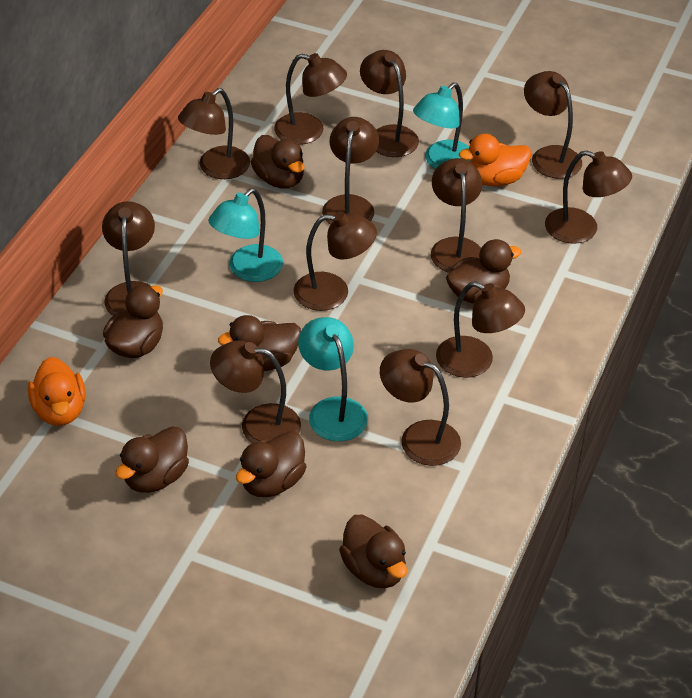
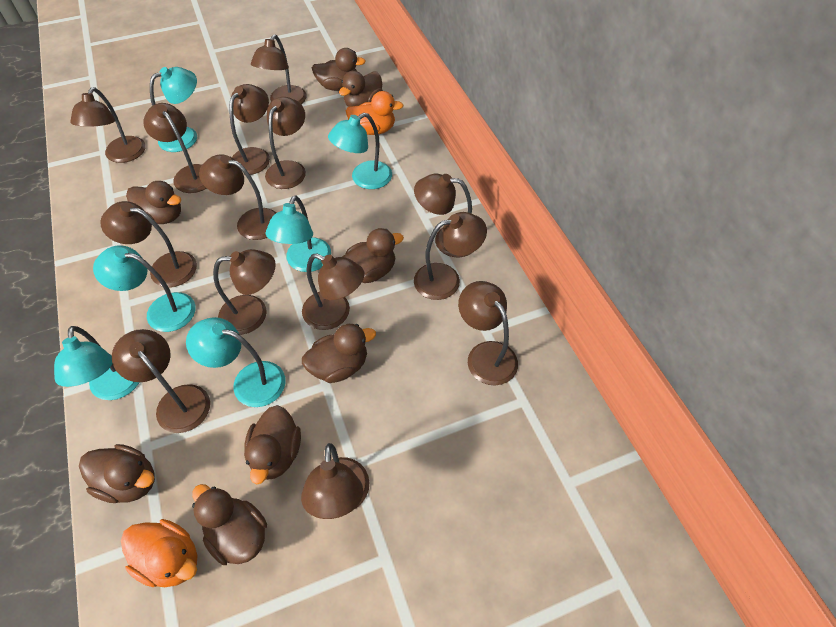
brown duck: [103,285,163,358] [115,426,189,493] [218,315,301,371] [236,431,307,497] [251,135,305,189] [339,515,407,588] [446,239,522,303] = 7 -> [79,444,155,503] [126,181,182,224] [192,484,267,565] [244,405,301,485] [302,324,376,383] [312,48,366,91] [339,71,383,107] [342,228,404,283] = 8
brown lamp: [102,201,160,316] [178,88,250,179] [210,340,301,443] [274,53,347,145] [294,211,377,311] [322,117,379,225] [360,50,419,157] [380,349,461,466] [431,158,482,273] [436,281,525,378] [524,71,582,179] [545,150,632,244] = 12 -> [70,87,145,163] [100,201,197,287] [112,329,210,433] [143,103,206,193] [199,154,276,240] [213,249,276,335] [229,84,270,175] [251,35,307,104] [265,97,306,189] [301,443,369,519] [302,254,364,330] [414,174,472,257] [414,212,487,300] [458,281,518,385] = 14
turquoise lamp: [208,188,283,282] [298,317,368,441] [413,82,470,169] = 3 -> [54,326,140,400] [93,245,195,332] [150,67,197,152] [186,317,286,407] [266,195,331,272] [328,113,392,189] = 6

